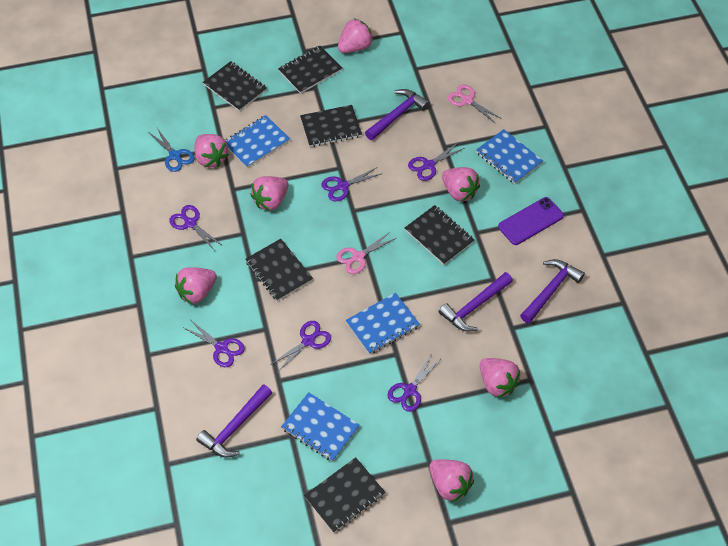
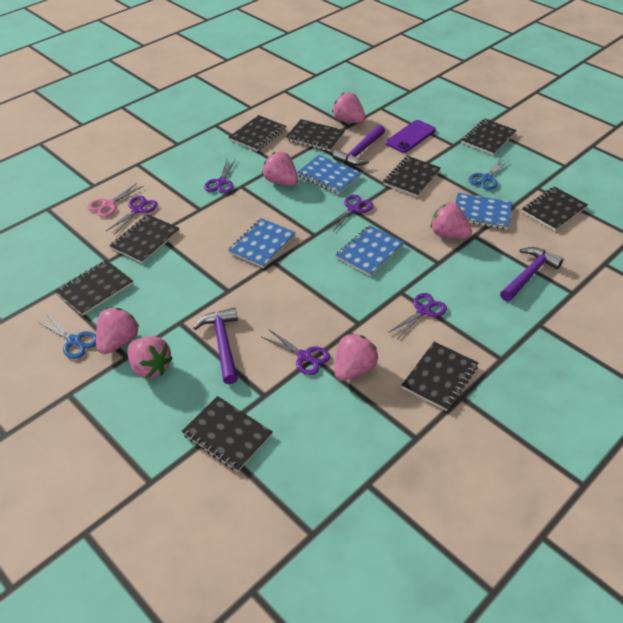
black notebook: [203,61,267,112] [245,239,313,301] [278,46,342,94] [300,105,362,147] [304,457,386,533] [405,205,474,265] = 6 -> [55,260,133,316] [109,214,180,264] [182,396,273,472] [229,115,286,151] [286,119,345,151] [383,156,441,197] [402,342,478,411] [461,119,517,155] [522,187,588,231] = 9
blue scissors: [150,128,195,172] = 1 -> [38,314,96,359] [468,159,509,190] = 2
pink scissors: [336,231,396,274] [448,85,502,124] = 2 -> [87,183,143,217] = 1
pink strawberry: [175,267,217,304] [194,134,229,167] [250,176,289,211] [338,18,373,53] [429,459,474,502] [442,167,480,202] [480,358,521,398] = 7 -> [96,308,139,354] [127,336,173,379] [262,152,298,186] [332,92,366,123] [335,333,378,381] [430,202,472,239] = 6
purple hammer: [196,384,272,458] [365,89,430,140] [439,272,513,331] [520,259,585,323] = 4 -> [193,307,238,384] [333,125,385,166] [500,247,563,302] = 3
purple scissors: [169,205,222,251] [184,320,245,367] [270,321,331,373] [322,167,383,201] [387,353,439,412] [408,142,464,181] = 6 -> [106,196,158,235] [204,159,236,194] [262,329,330,375] [325,195,374,231] [388,293,447,338] = 5

